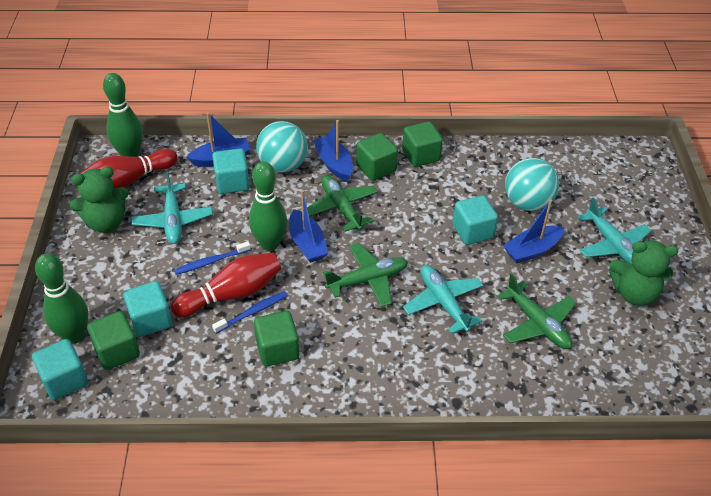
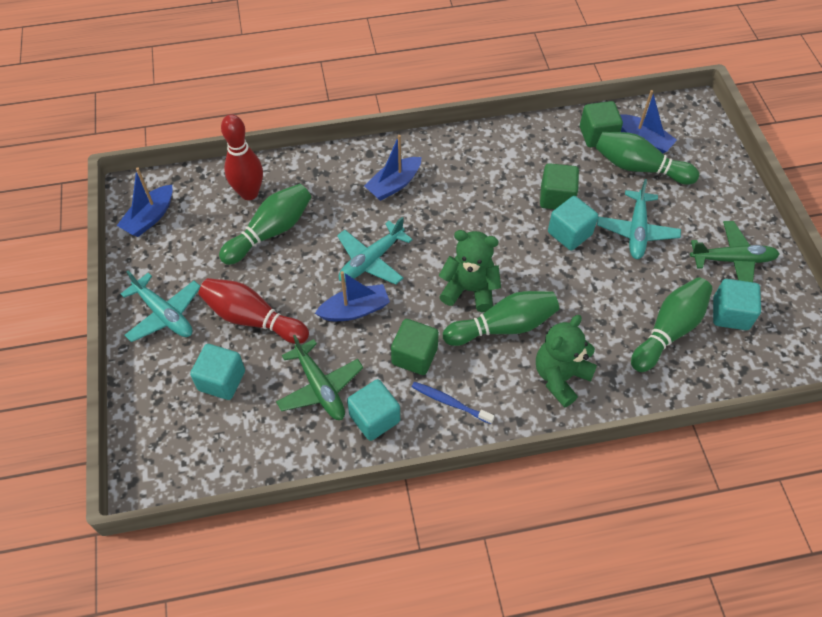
blue toothbrush: [174,241,251,275] [212,291,288,333] = 2 -> [412,382,495,424] = 1
green bowling pin: [35,253,88,344] [103,73,143,157] [249,162,287,251] = 3 -> [219,184,311,265] [443,291,559,346] [596,132,699,185] [631,277,713,372] = 4
green cube: [87,311,140,370] [254,311,299,366] [356,133,398,181] [402,121,443,167] = 4 -> [391,319,439,375] [540,163,579,209] [580,101,623,147] = 3
green plane: [307,175,378,232] [323,243,408,307] [497,274,576,349] = 3 -> [276,335,363,420] [690,221,779,282] = 2
turquoise ball: [256,121,308,173] [505,158,559,211] = 2 -> none = 0

